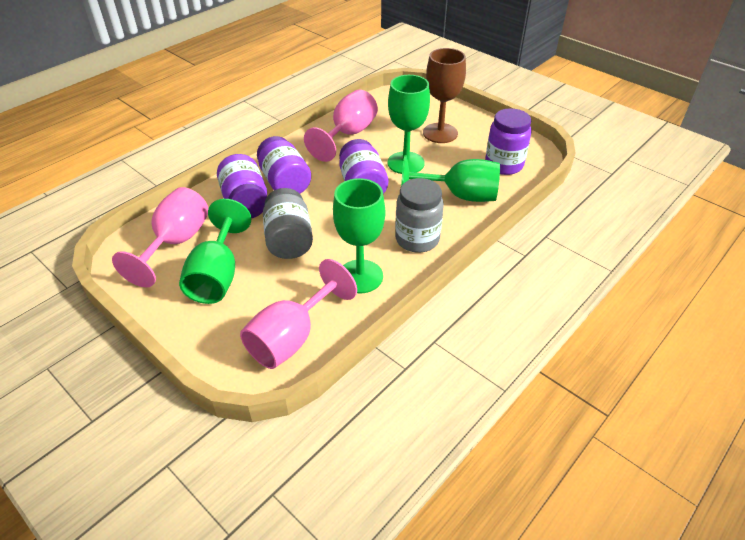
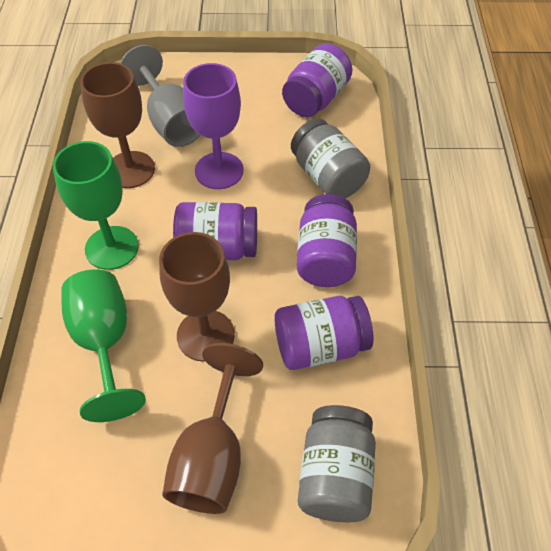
brown goblet: [423,48,466,143] = 1 -> [80,62,155,188] [159,232,235,362] [162,343,263,514] = 3
green goblet: [179,199,251,304] [333,178,385,294] [387,75,430,174] [401,155,500,202] = 4 -> [53,141,139,270] [61,269,146,422] = 2
grey goblet: none = 0 -> [120,45,201,147] = 1
pink goblet: [112,187,209,287] [240,259,357,369] [304,90,378,162] = 3 -> none = 0
purple goblet: none = 0 -> [183,63,244,189] = 1

